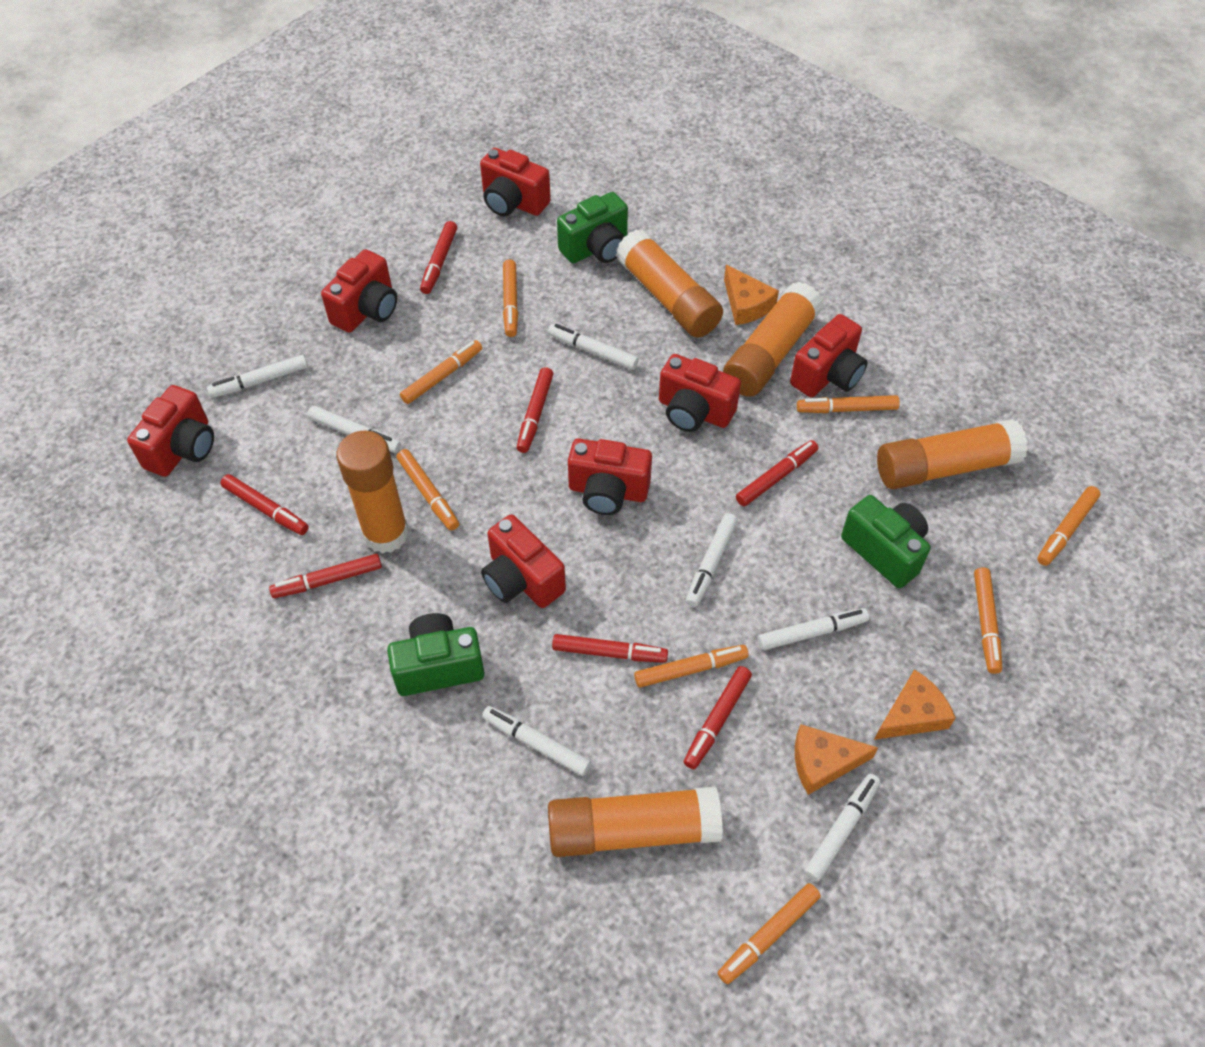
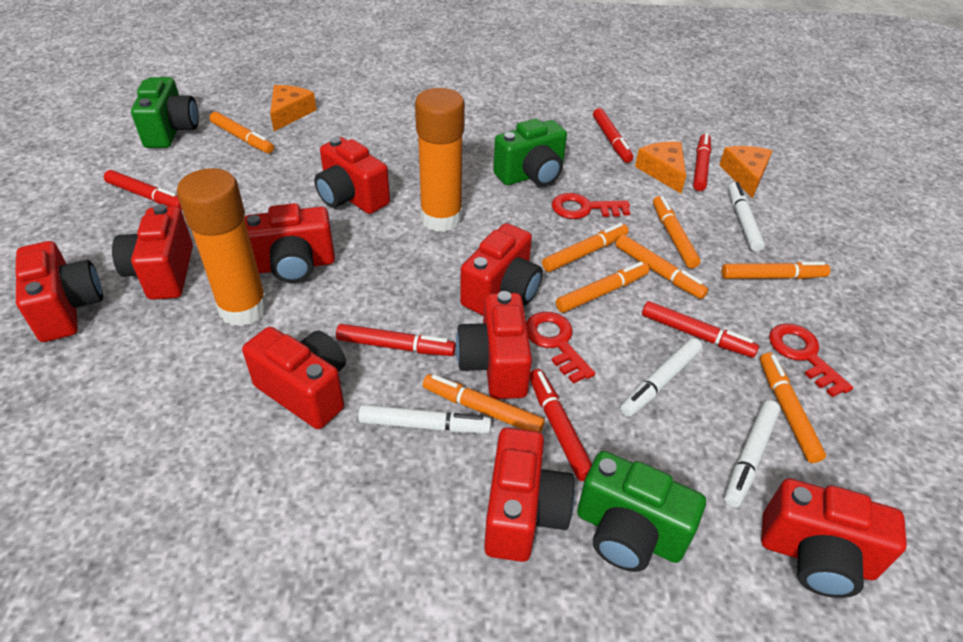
orange glue stick: [336,431,409,554] [548,787,723,857] [616,229,723,338] [723,282,823,397] [877,419,1028,489] = 5 -> [177,168,268,326] [415,88,465,232] = 2
red camera: [127,385,214,477] [321,249,397,333] [480,148,551,216] [481,514,566,608] [568,438,652,515] [659,354,741,432] [790,314,868,397] = 7 -> [16,241,103,342] [112,204,193,300] [242,327,346,429] [244,203,335,283] [314,137,390,214] [456,291,532,399] [460,223,543,316] [484,428,575,562] [761,478,907,598] = 9
red key: none = 0 -> [526,312,595,384] [552,193,630,219] [769,323,853,397] = 3
red marker: [221,474,309,535] [269,554,382,598] [420,221,457,294] [517,367,553,453] [552,634,668,663] [684,666,752,769] [736,440,818,506] = 7 -> [104,170,182,210] [336,324,456,356] [530,369,592,481] [593,108,633,163] [642,301,759,358] [693,133,711,191] = 6
white marker: [207,355,308,398] [307,406,401,453] [482,706,591,776] [548,324,639,370] [686,513,738,607] [758,608,869,650] [804,774,881,882] = 7 -> [358,405,491,433] [620,338,703,417] [724,400,781,508] [728,182,765,252] = 4

